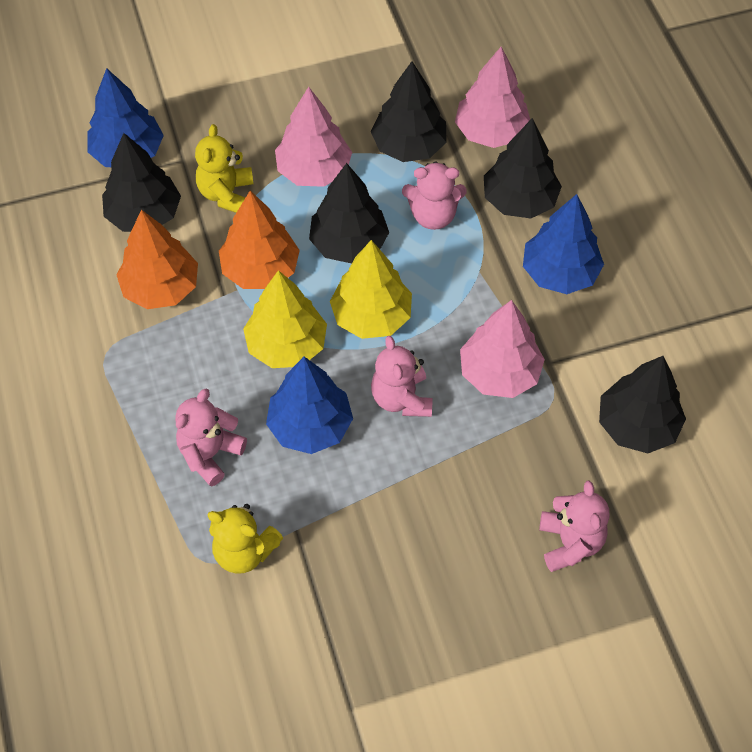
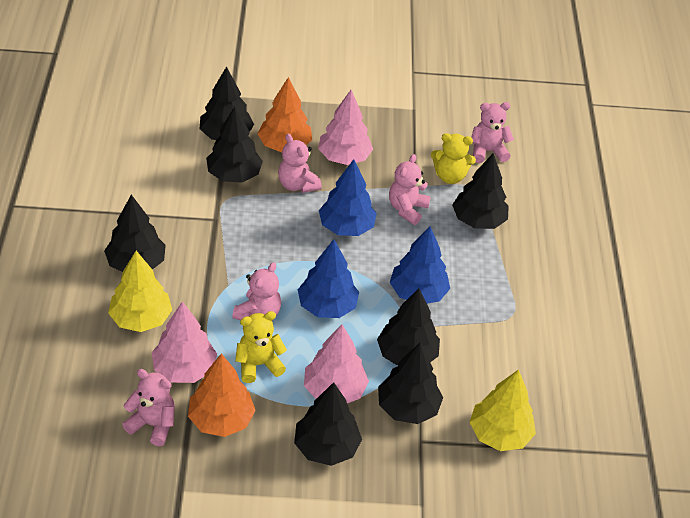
black tree: [102,133,181,232] [309,163,389,263] [371,61,447,162] [484,118,562,218] [599,356,686,453] = 5 -> [104,195,166,272] [200,66,254,140] [206,107,263,183] [294,382,362,466] [377,289,440,366] [378,342,443,424] [452,153,509,229] = 7
pink teddy bear: [175,388,247,486] [371,336,433,417] [402,161,467,230] [539,480,609,572] = 4 -> [122,369,175,446] [232,262,281,320] [278,134,321,193] [389,154,431,225] [471,102,514,163] = 5

